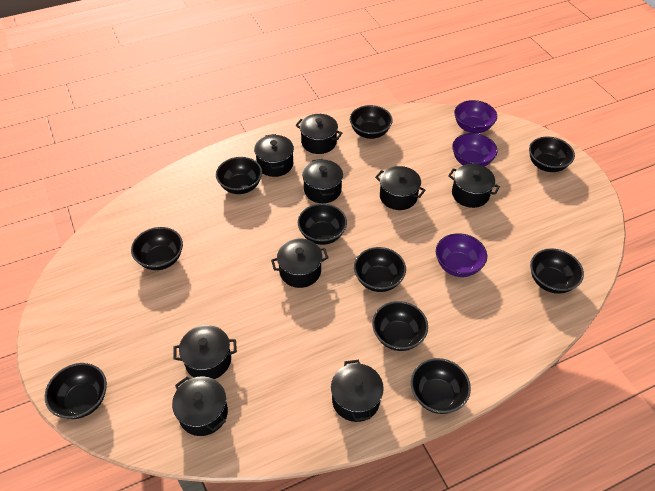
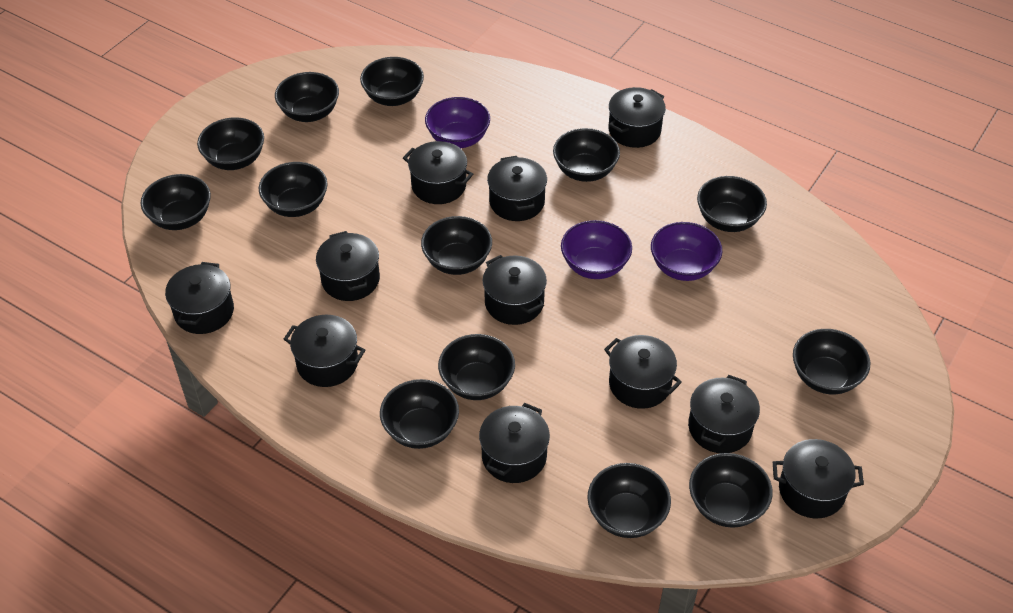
black bowl: [45,363,107,419] [131,227,183,270] [216,157,262,194] [298,203,347,245] [350,105,393,139] [354,247,406,292] [372,301,428,351] [411,358,471,414] [529,137,575,172] [530,248,584,294] = 10 -> [141,174,211,230] [197,117,264,170] [259,162,328,217] [275,72,339,122] [360,57,424,106] [380,379,459,449] [421,216,492,275] [438,334,515,400] [553,128,620,182] [587,463,671,538] [689,453,773,528] [697,176,767,232] [793,329,870,395] = 13
black pot: [172,376,228,436] [173,325,237,379] [254,134,294,177] [271,239,328,288] [296,114,342,154] [302,159,343,203] [331,360,384,422] [375,166,425,210] [448,164,500,208] = 9 -> [165,262,234,334] [284,315,365,387] [316,231,380,301] [403,141,473,204] [479,403,550,483] [483,255,547,325] [487,156,547,221] [604,335,682,409] [609,87,666,148] [688,375,760,453] [773,439,864,518] = 11

